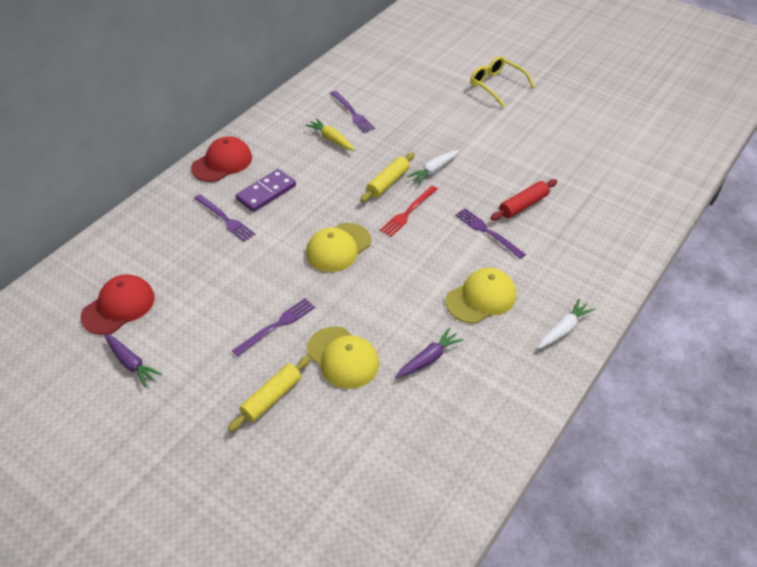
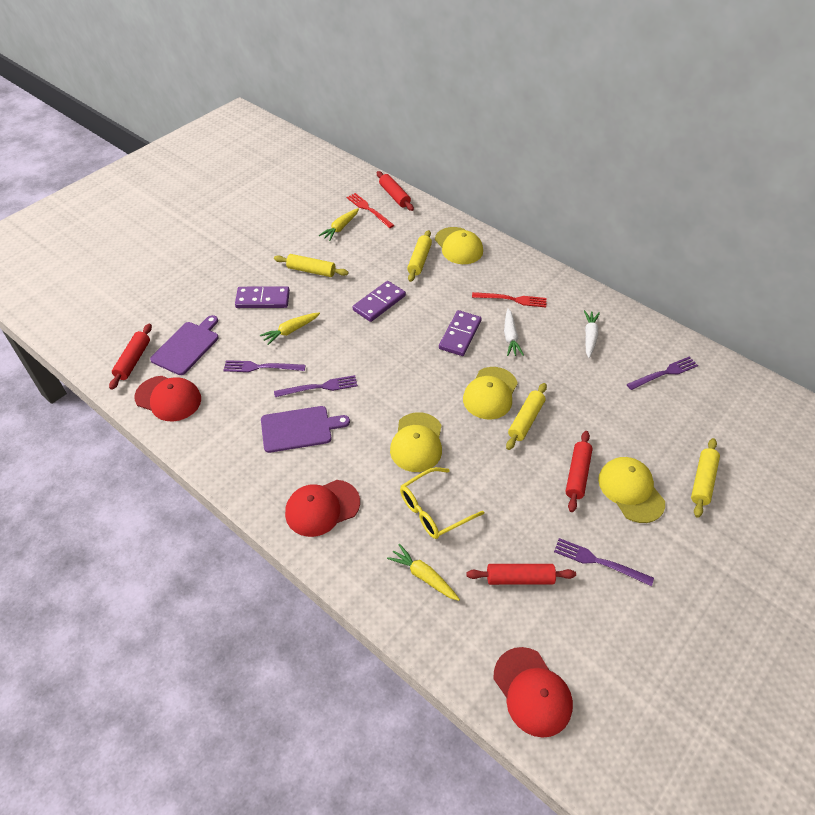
purple carrot: [104,334,162,387] [395,328,463,379] = 2 -> none = 0
purple cutting board: none = 0 -> [150,315,219,375] [261,406,350,453] = 2
purple domino: [236,169,296,212] = 1 -> [235,286,290,308] [353,281,406,322] [439,310,482,356] = 3
red cap: [81,275,155,335] [191,136,252,182] = 2 -> [134,376,201,421] [285,480,360,537] [494,647,573,738] = 3
red fork: [380,186,438,237] = 1 -> [347,193,394,228] [472,292,546,307] = 2
red rolling pin: [490,179,557,221] = 1 -> [109,324,152,390] [377,171,414,211] [466,564,576,585] [566,431,593,512] = 4
yellow cap: [306,223,371,272] [307,326,379,389] [446,268,516,324] = 3 -> [390,412,442,472] [435,227,483,264] [463,367,518,419] [598,457,665,523] = 4
yellow carrot: [305,118,355,151] = 1 -> [260,312,320,345] [319,208,359,241] [387,544,460,601] = 3
yellow rolling pin: [228,356,311,432] [360,152,415,202] = 2 -> [274,254,349,277] [407,230,432,282] [506,383,547,450] [691,438,720,518] = 4

